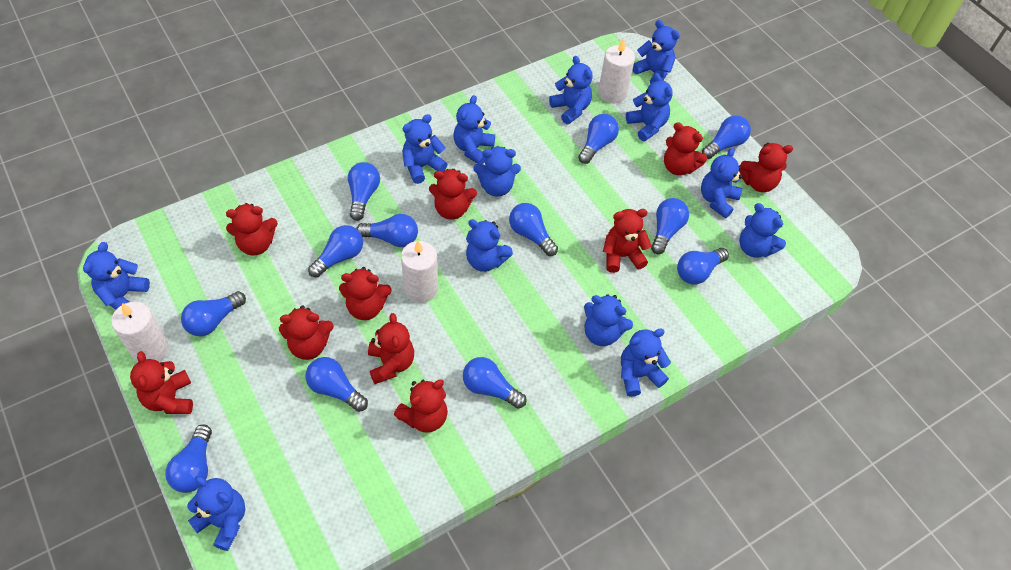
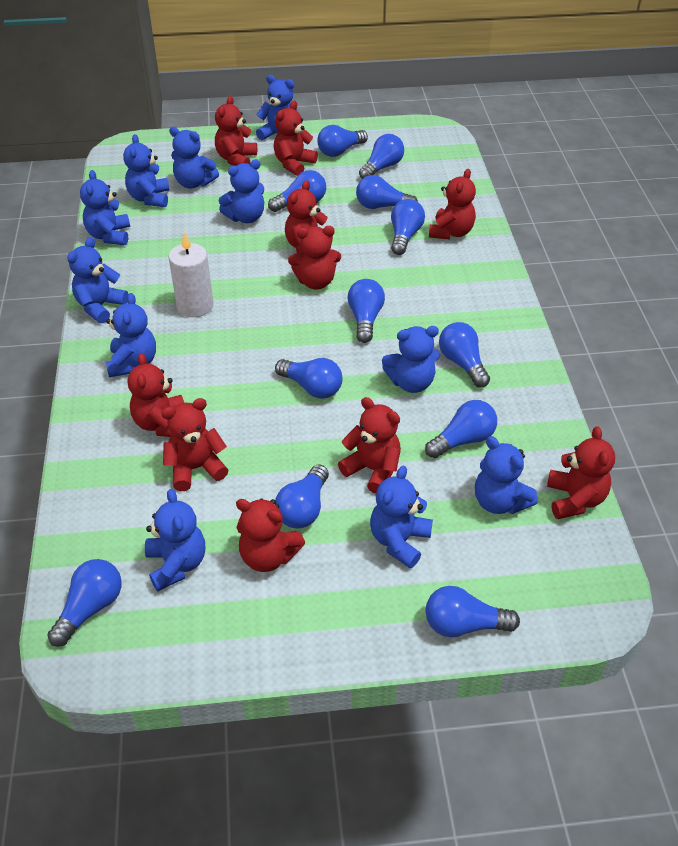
blue teddy bear: [83,242,150,310] [187,476,245,551] [402,114,448,184] [454,95,495,164] [466,219,513,272] [474,146,521,197] [549,56,593,124] [584,294,633,346] [621,329,671,397] [626,73,673,141] [633,20,680,84] [701,148,743,218] [739,203,786,258] = 13 -> [67,237,129,323] [80,170,130,245] [106,293,156,377] [123,134,170,207] [145,489,205,591] [169,127,219,188] [219,159,264,223] [256,75,297,140] [370,466,433,568] [382,326,440,393] [475,436,538,514] = 11
white candle: [111,302,169,363] [401,241,438,303] [598,39,635,103] = 3 -> [169,232,213,317] = 1

